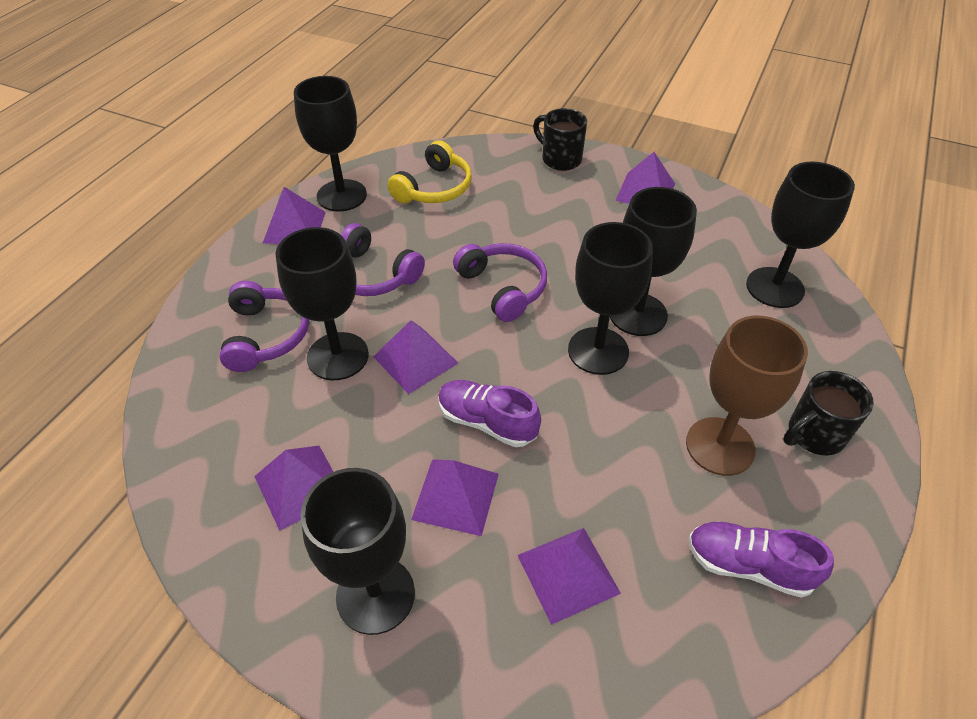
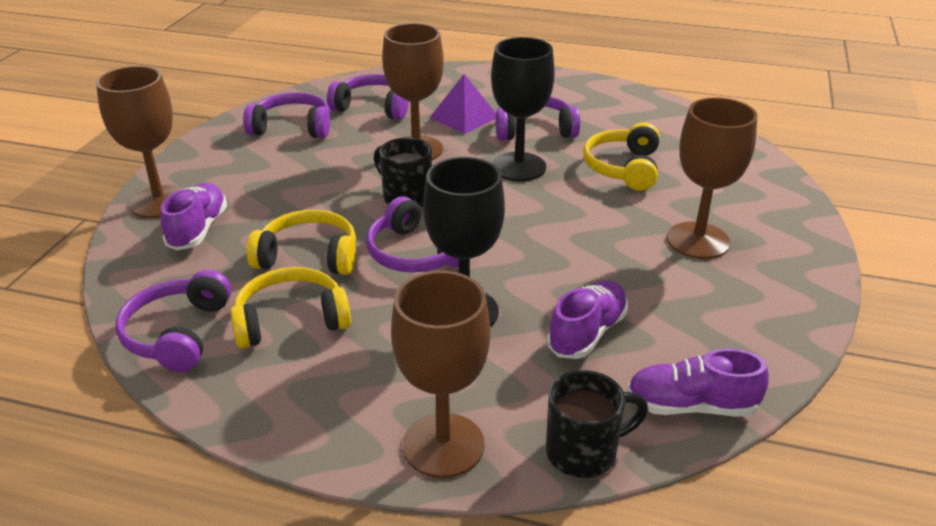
black goblet: [275,227,369,380] [294,76,367,212] [301,468,415,635] [568,222,653,375] [610,187,697,336] [746,161,855,308] = 6 -> [423,157,505,327] [491,37,555,181] = 2
brown goblet: [686,316,808,476] = 1 -> [96,66,184,218] [382,23,444,160] [391,271,490,478] [667,97,757,259] = 4
purple headphones: [219,281,309,372] [341,223,425,296] [453,243,547,322] = 3 -> [116,270,231,372] [243,92,330,138] [327,74,408,120] [366,196,471,273] [496,96,580,140] = 5
purple pyramid: [254,446,333,531] [263,187,326,244] [373,320,458,394] [411,459,499,536] [517,528,621,625] [615,152,675,204] = 6 -> [430,74,496,134] = 1
purple shoe: [438,380,541,447] [688,521,834,598] = 2 -> [161,183,227,250] [547,280,628,359] [627,348,769,417] = 3
yellow headphones: [387,140,472,203] = 1 -> [231,267,351,348] [247,210,356,275] [583,122,660,191] = 3

